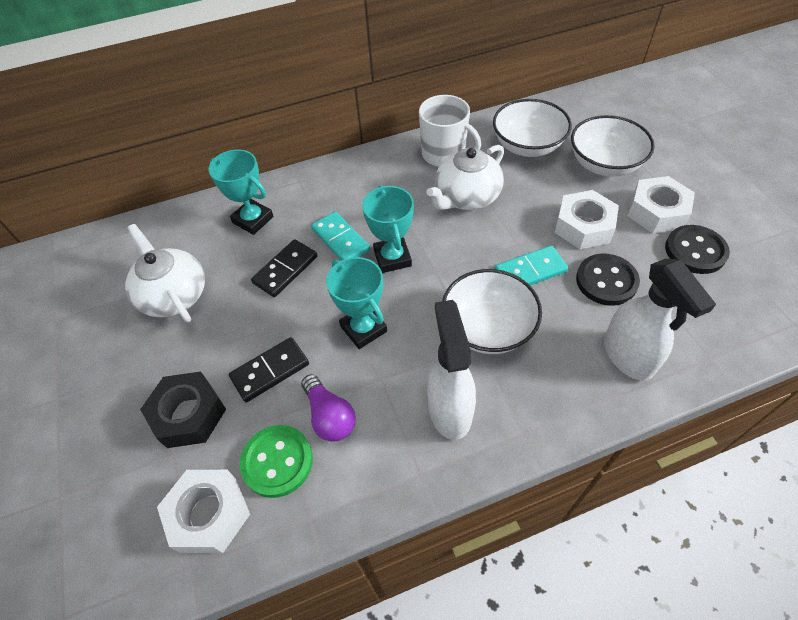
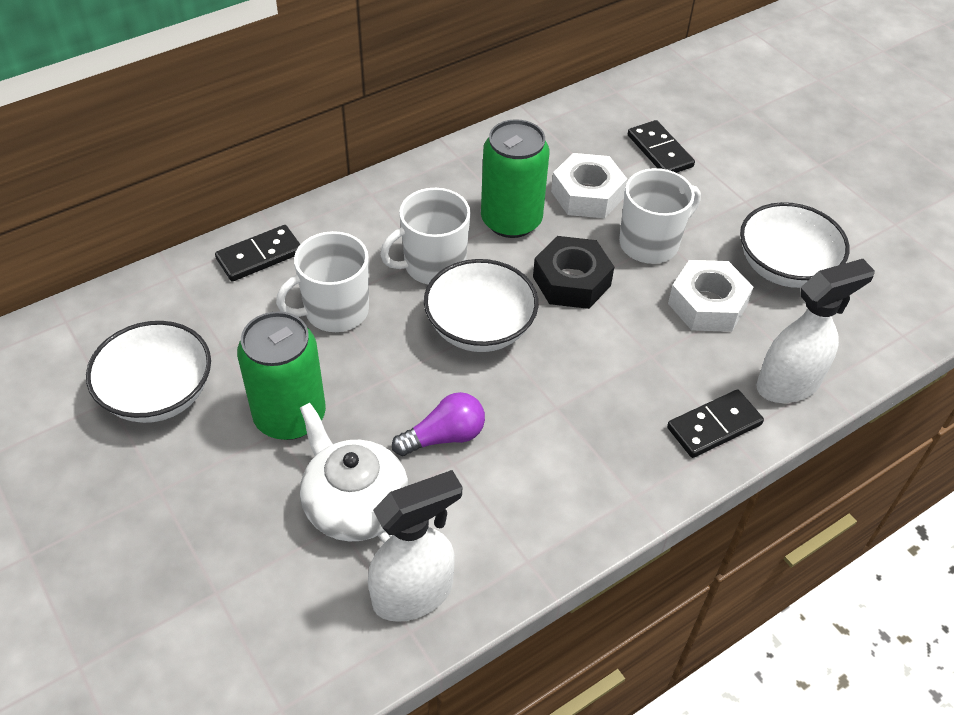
black button: [576,254,640,306] [665,225,730,274] = 2 -> none = 0
black domino: [229,337,309,403] [251,239,317,297] = 2 -> [215,225,301,282] [628,120,695,173] [667,390,764,458] = 3
green button: [240,425,313,498] = 1 -> none = 0
green can: none = 0 -> [237,311,326,440] [481,119,549,238] = 2
turquoise domino: [311,211,370,261] [494,245,568,285] = 2 -> none = 0
turquoise trophy: [209,150,274,235] [326,257,387,349] [362,185,414,273] = 3 -> none = 0
white mug: [419,95,481,167] = 1 -> [276,231,369,332] [380,188,471,284] [619,168,701,264] = 3
white nut: [157,470,250,553] [554,190,619,249] [628,176,695,234] = 3 -> [551,153,627,218] [668,260,753,332] = 2
white teapot: [125,224,205,322] [427,145,504,210] = 2 -> [300,403,409,543] = 1

